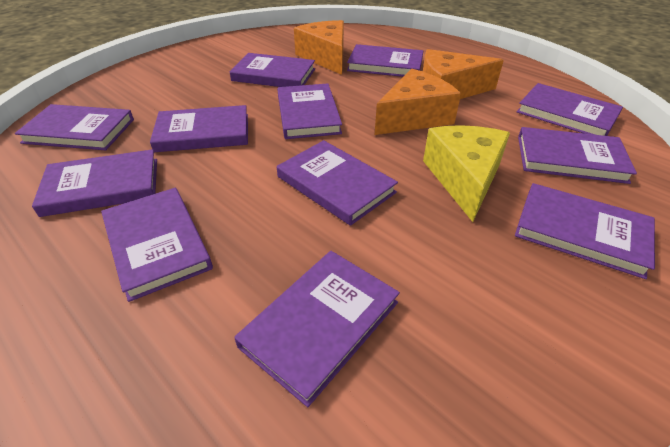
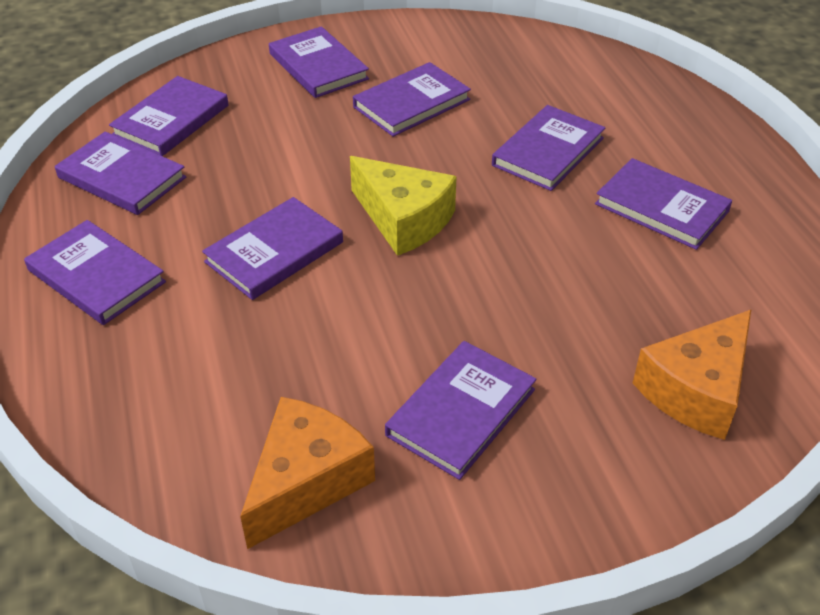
orange cheese: [294,20,344,75] [375,69,461,135] [423,49,504,99] = 3 -> [240,397,375,549] [633,310,751,440] = 2
purple book: [15,104,134,150] [32,149,157,217] [101,188,213,302] [150,105,248,152] [230,53,315,87] [234,251,400,407] [277,83,342,139] [277,140,398,226] [347,44,423,77] [515,183,655,279] [517,83,623,136] [518,127,637,184] = 12 -> [24,220,166,325] [55,131,186,215] [109,76,229,156] [202,197,343,300] [269,26,369,98] [353,62,471,137] [385,341,537,480] [492,105,606,191] [595,158,732,250] = 9

